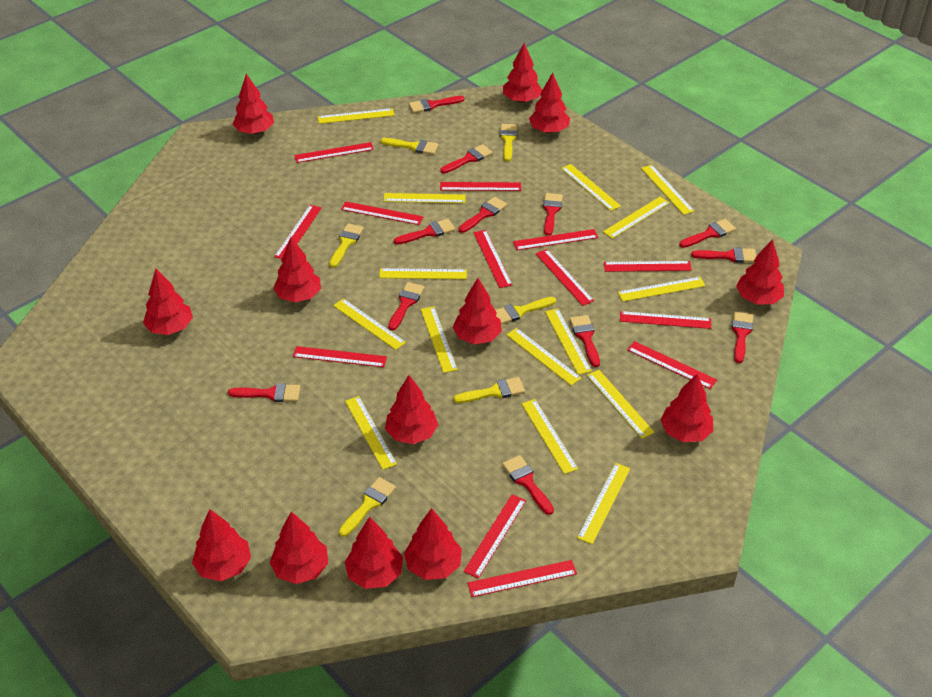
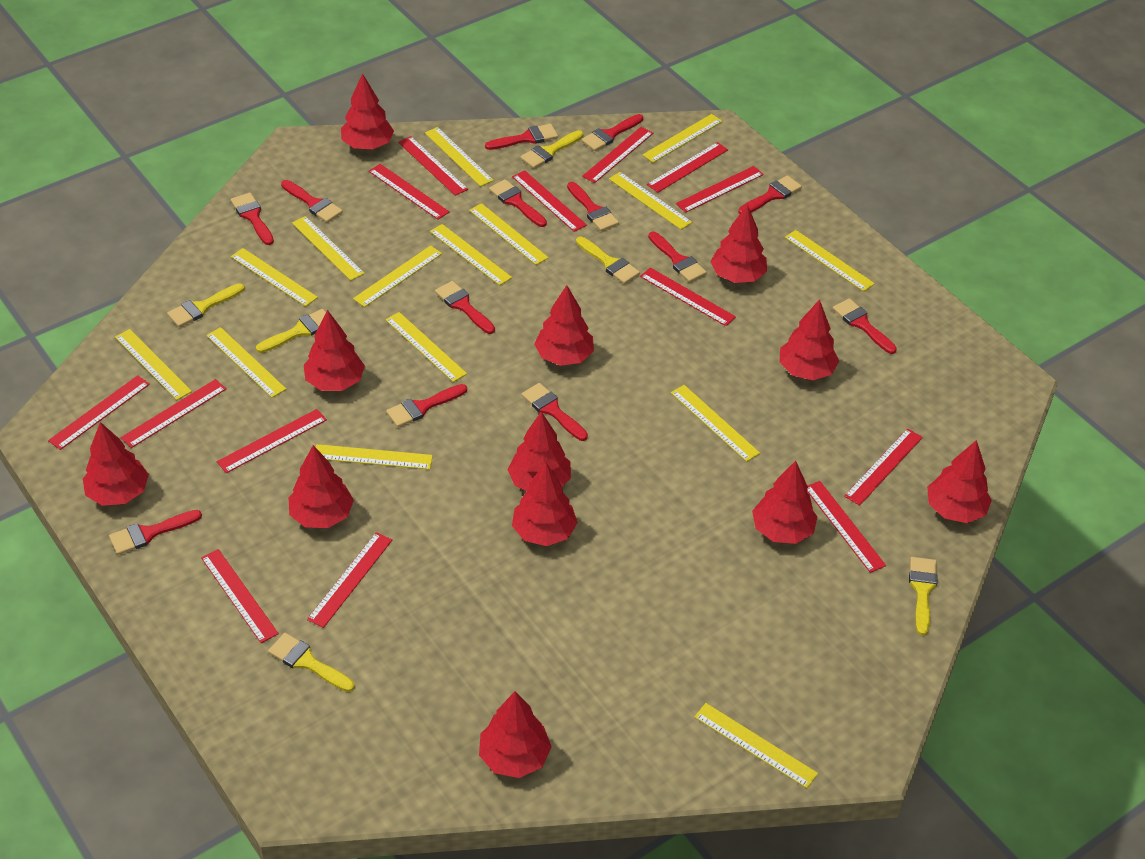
red brush: [228,383,300,402] [388,282,424,331] [394,219,455,244] [409,96,464,113] [440,144,493,173] [458,197,507,233] [502,455,554,515] [543,193,563,236] [570,315,600,367] [679,219,736,248] [691,247,756,263] [732,312,753,363] = 12 -> [109,510,202,555] [231,193,274,245] [281,180,343,223] [386,384,467,427] [435,281,495,334] [485,124,558,150] [489,179,547,227] [521,383,588,441] [567,182,619,231] [581,114,643,151] [648,231,707,282] [738,175,802,214] [832,298,897,354] = 13
red ruler: [274,205,322,259] [293,346,387,367] [294,142,374,163] [341,201,423,225] [440,182,521,191] [463,494,526,579] [467,560,577,597] [473,230,512,288] [513,229,598,250] [536,249,594,306] [604,261,692,272] [620,311,711,329] [627,341,717,389] = 13 -> [48,375,150,450] [121,379,226,448] [201,549,279,643] [217,409,327,473] [307,532,392,628] [369,164,450,220] [398,136,468,196] [512,170,587,232] [582,127,653,183] [640,267,736,326] [647,142,728,193] [676,166,764,213] [807,481,886,573] [844,428,923,506] = 14
red tree: [143,269,193,335] [192,509,251,581] [233,74,274,134] [270,511,328,584] [273,237,321,302] [345,517,403,589] [385,375,438,444] [404,508,462,580] [452,278,502,344] [503,43,542,103] [529,72,570,133] [660,374,713,442] [736,239,784,305] = 13 -> [83,422,149,506] [288,445,354,528] [304,310,365,391] [341,73,394,149] [479,691,551,778] [507,412,571,491] [512,462,578,546] [534,285,594,366] [711,204,767,283] [752,461,817,544] [779,299,839,380] [927,440,992,523] = 12

